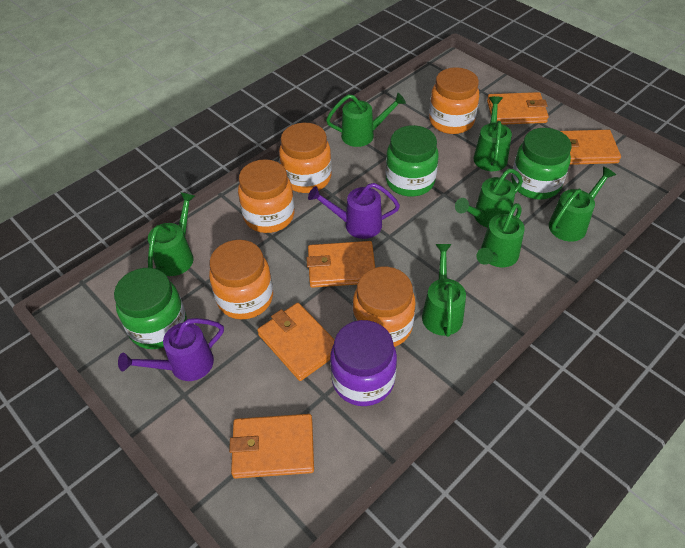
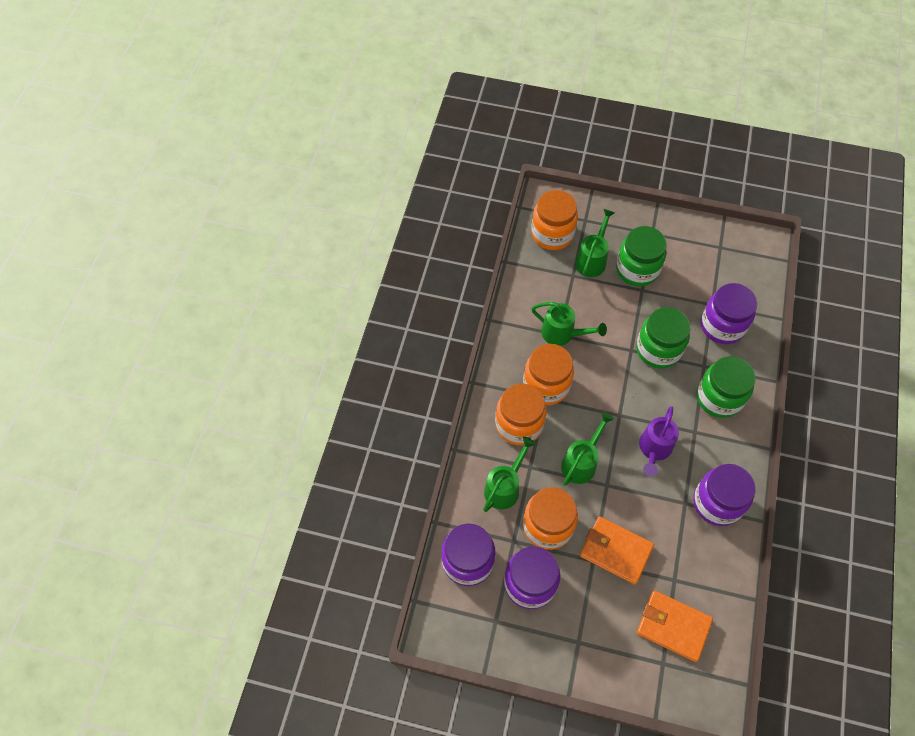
green watering can: [148,192,195,276] [326,93,406,147] [422,244,466,337] [455,169,523,228] [473,96,512,171] [477,203,525,267] [549,167,616,242] = 7 -> [483,437,536,512] [531,302,607,346] [561,412,614,486] [575,209,615,277] = 4
orange jar: [209,240,273,319] [238,159,294,233] [279,123,332,193] [353,267,415,347] [429,67,479,134] = 5 -> [495,384,547,445] [523,344,574,405] [523,487,578,550] [531,190,578,250] = 4
orange wallet: [229,414,314,479] [257,303,335,381] [306,241,375,288] [487,92,549,125] [560,130,621,165] = 5 -> [580,516,654,585] [637,590,713,662] = 2
purple jar: [330,320,397,406] = 1 -> [441,523,496,586] [504,546,561,609] [693,464,756,526] [701,283,757,344] = 4
purple watering can: [118,318,224,381] [308,183,400,239] = 2 -> [639,406,679,476] = 1

